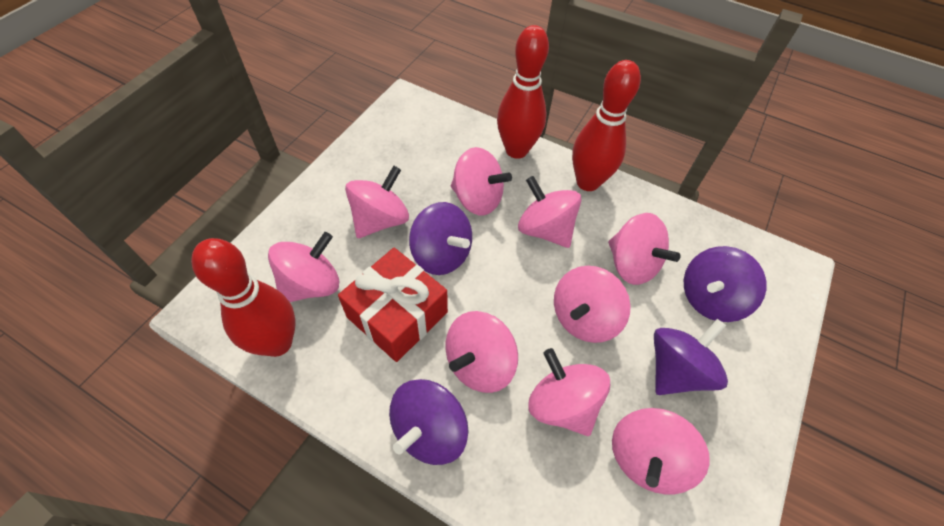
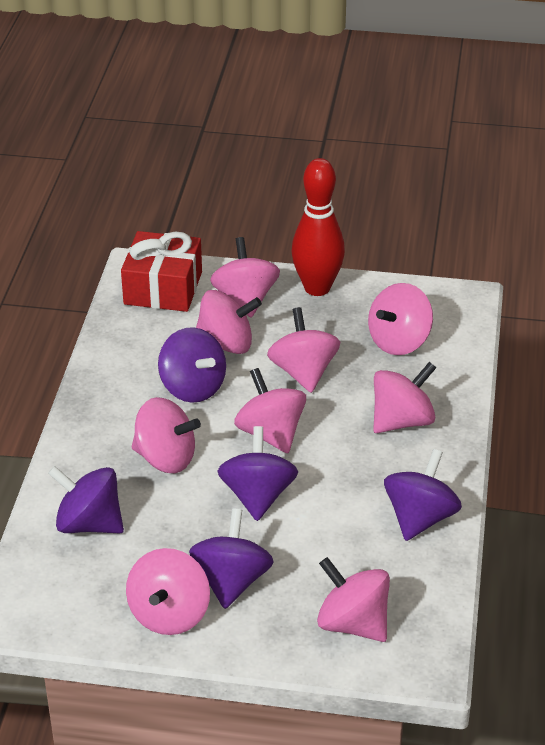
purple spinning top: [389,379,468,465] [409,202,472,275] [654,319,728,395] [684,246,767,322] = 4 -> [48,466,124,533] [158,327,226,403] [189,509,274,609] [217,426,298,521] [384,449,462,541] = 5
red bowling pin: [191,238,296,357] [497,25,549,159] [572,60,641,191] = 3 -> [292,158,345,296] = 1

